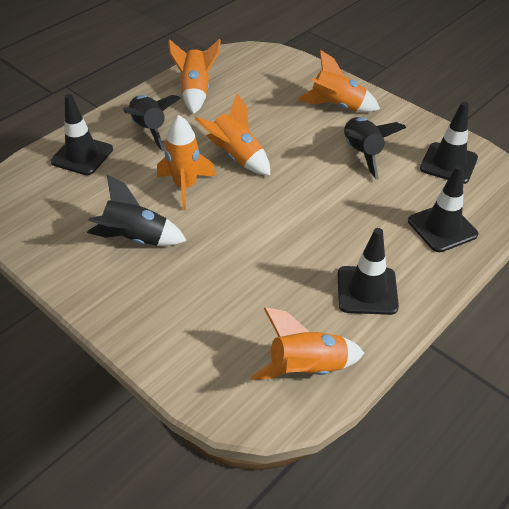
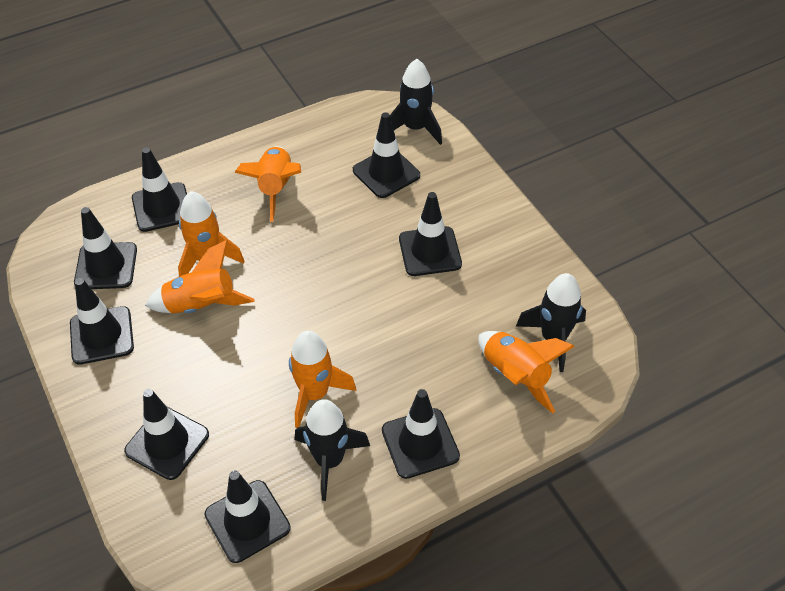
black traffic cone: [50,94,113,175] [338,228,399,315] [408,165,478,252] [420,102,478,184] = 4 -> [70,278,134,365] [74,207,137,289] [124,389,209,480] [132,147,187,232] [204,470,291,563] [353,112,420,198] [382,389,460,479] [399,192,462,276] = 8

